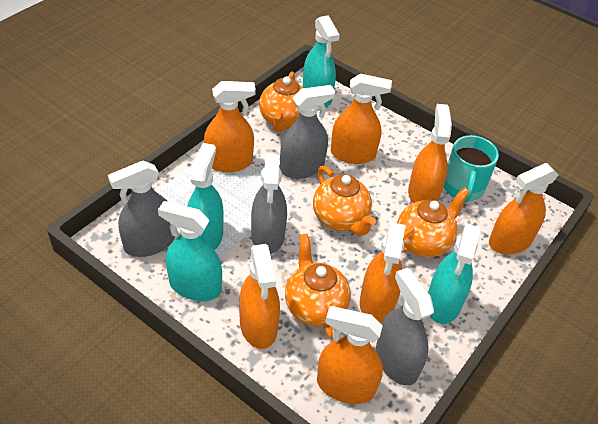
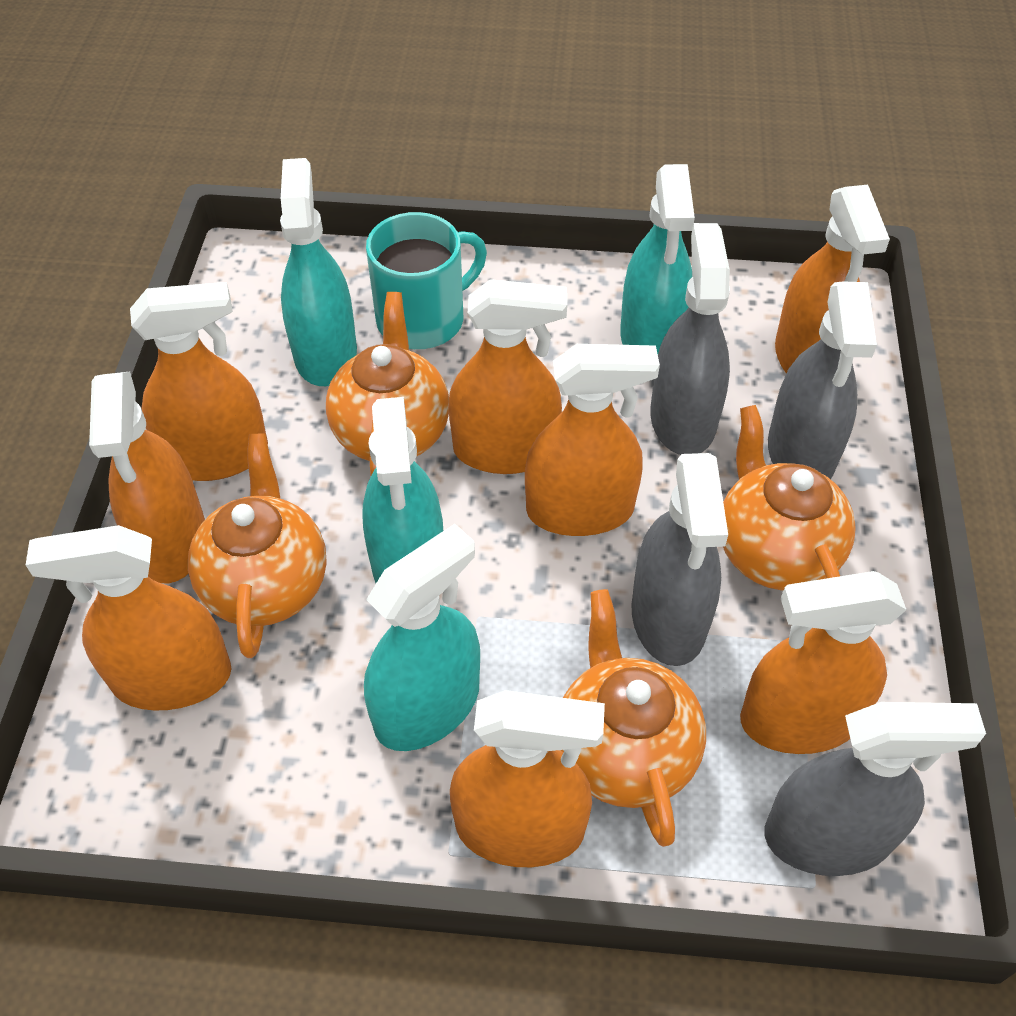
orange spray bottle: [204,81,256,172] [239,244,280,349] [317,306,383,404] [331,74,392,164] [360,222,405,324] [408,104,452,203] [489,163,559,255] = 7 -> [26,525,231,711] [89,372,205,583] [130,282,268,481] [448,279,567,474] [450,690,605,867] [525,344,660,536] [740,571,906,754] [775,185,890,373] = 8

